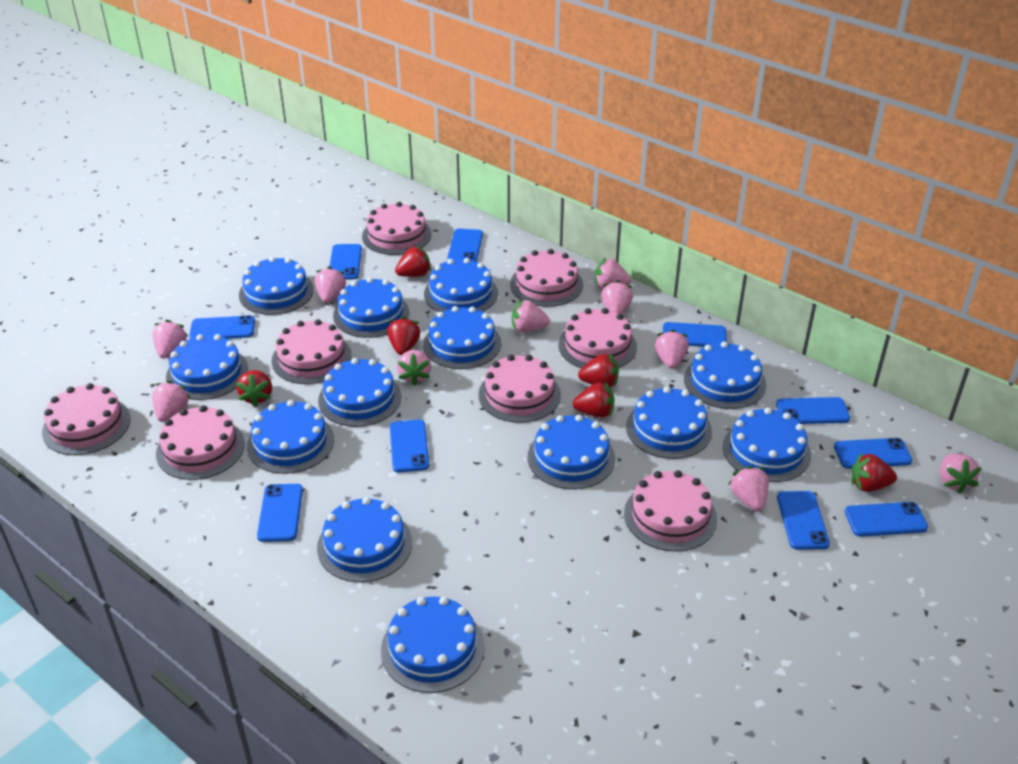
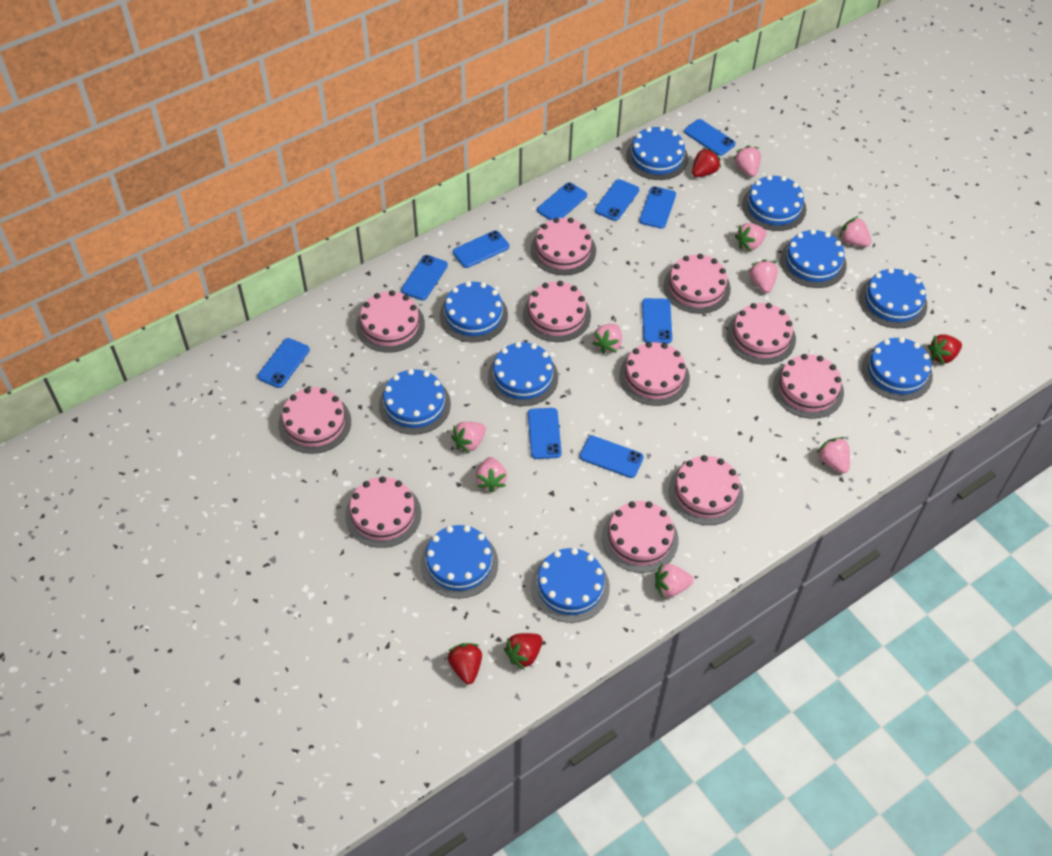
blue cake: [166,334,248,400] [239,257,314,315] [247,400,334,474] [317,497,412,582] [318,358,401,427] [333,277,409,338] [381,597,485,693] [423,306,501,369] [424,258,498,312] [528,415,615,489] [626,386,712,459] [684,341,766,409] [723,408,811,482] = 13 -> [379,369,451,435] [420,525,498,598] [440,281,508,343] [488,342,558,406] [531,548,610,623] [626,126,688,180] [742,175,806,231] [780,229,847,288] [859,268,927,328] [862,337,933,401] = 10
pink cake: [42,383,130,455] [156,405,245,480] [271,319,352,384] [362,202,431,255] [478,355,561,423] [510,249,583,307] [558,308,637,368] [624,470,717,551] = 8 -> [278,387,351,454] [345,476,421,548] [356,290,425,353] [523,281,591,342] [530,218,596,275] [602,501,679,573] [619,342,690,406] [663,254,731,314] [668,455,744,525] [727,303,796,365] [773,354,844,419] = 11
pink strawberry: [152,320,188,359] [152,380,190,422] [315,266,346,303] [397,350,431,386] [512,300,550,332] [595,258,631,289] [601,280,633,314] [655,329,689,369] [729,466,769,511] [940,453,982,494] = 10 -> [451,422,486,453] [475,457,507,492] [592,324,622,354] [655,564,694,598] [734,146,761,177] [735,223,766,252] [749,260,778,293] [817,437,850,473] [839,216,872,247] = 9
red strawberry: [236,370,272,407] [387,316,420,355] [395,246,431,277] [573,381,615,418] [578,353,619,387] [851,452,897,492] = 6 -> [448,643,482,684] [504,633,543,670] [692,148,721,177] [928,334,962,365] = 4

